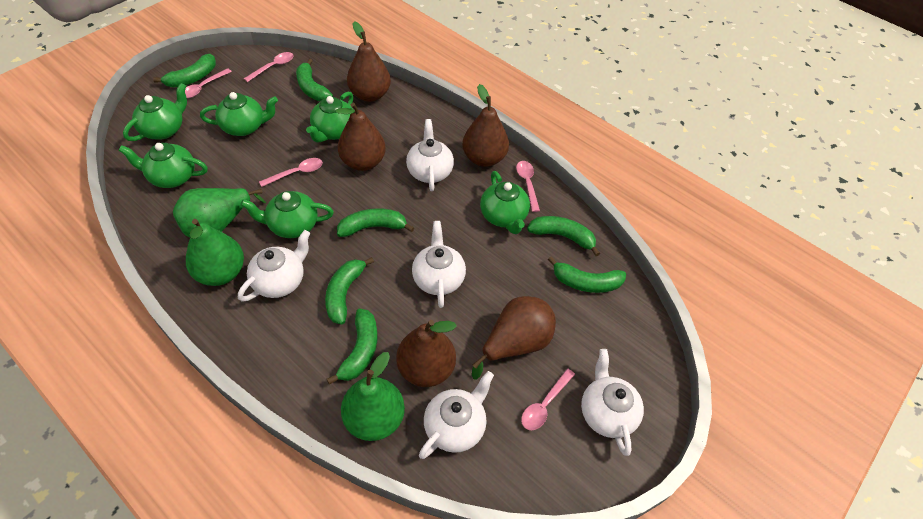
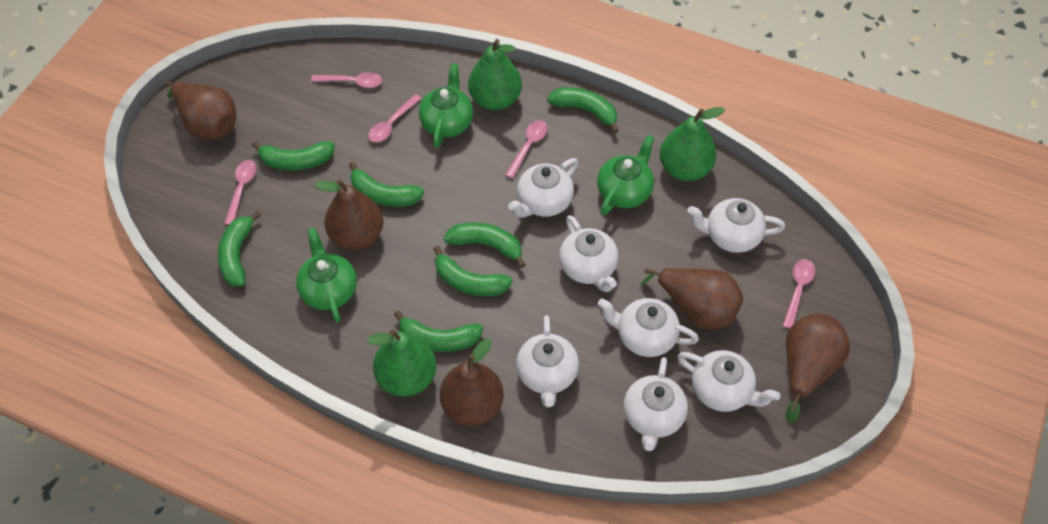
green teapot: [118,143,208,188] [123,83,187,141] [200,92,278,136] [241,191,334,238] [306,92,353,143] [480,171,530,234] = 6 -> [296,227,357,323] [419,63,473,148] [597,134,655,215] = 3
white teapot: [238,230,310,302] [406,119,454,191] [412,221,466,308] [419,371,494,459] [581,349,644,456] = 5 -> [508,158,578,217] [516,315,579,407] [559,215,618,292] [598,298,699,357] [624,357,688,451] [677,350,780,412] [688,198,785,253] = 7

